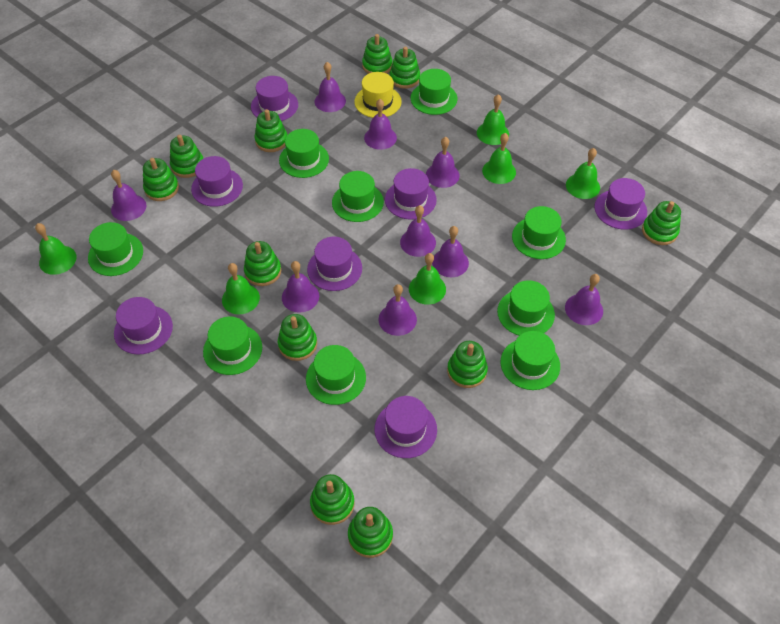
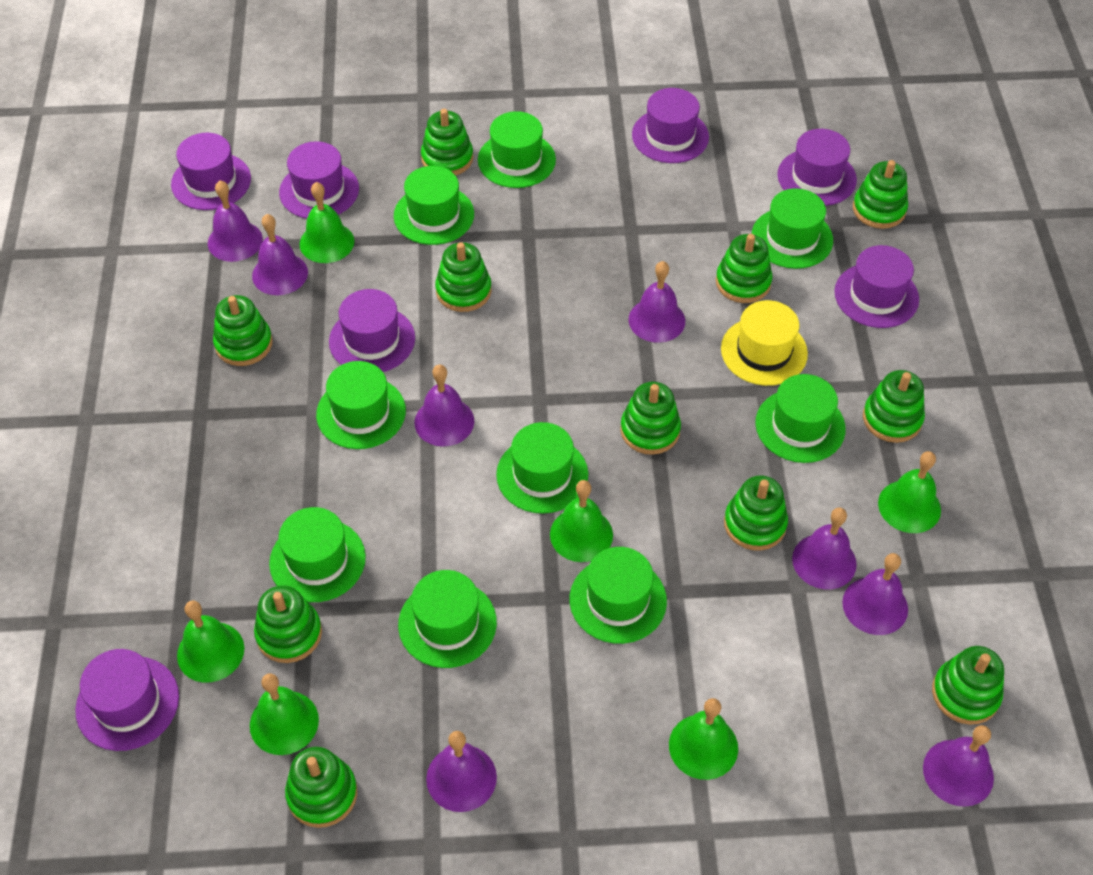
purple bell: [111,170,146,221] [282,261,319,313] [315,62,346,112] [364,99,397,150] [379,284,417,336] [400,205,436,257] [426,137,460,188] [432,226,469,277] [565,274,603,325] = 9 -> [208,181,263,262] [252,214,308,295] [414,365,474,446] [426,731,497,812] [629,261,685,343] [792,507,857,589] [842,553,908,635] [923,725,994,807] = 8

